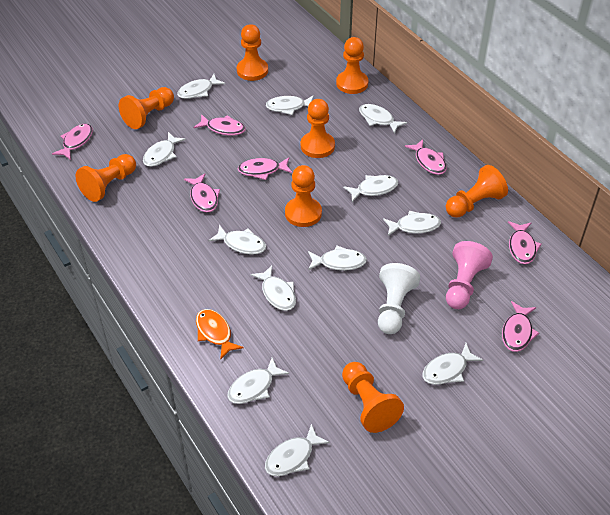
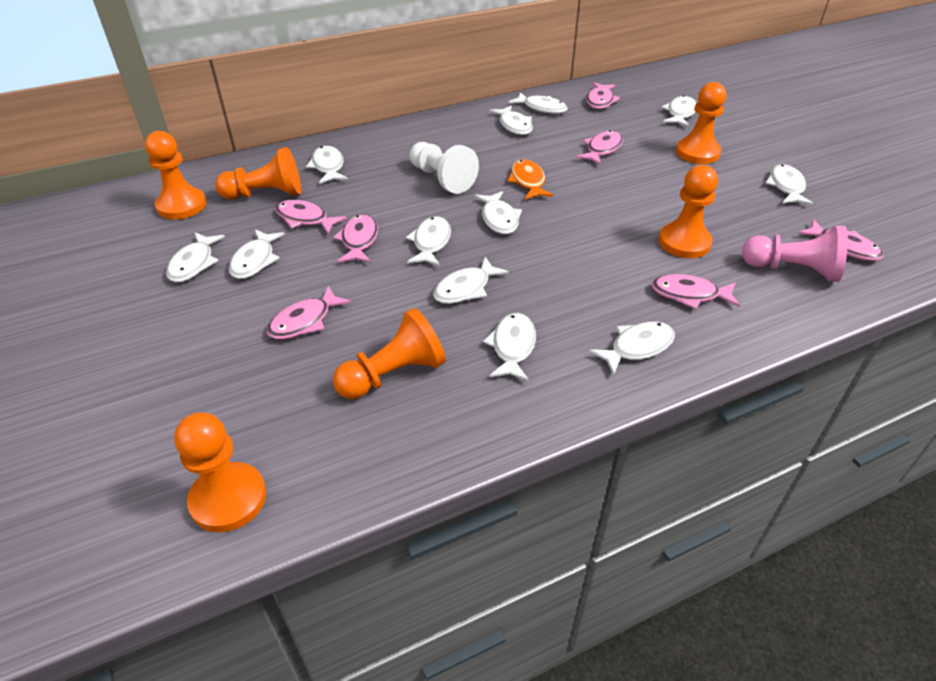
orange pawn: [75,154,136,202] [119,87,174,129] [237,24,268,81] [285,165,322,227] [301,99,335,158] [336,37,368,94] [342,362,404,433] [446,165,508,218] = 8 -> [145,131,206,220] [174,412,266,532] [215,147,301,199] [333,308,446,399] [659,165,718,258] [676,82,726,164] = 6

